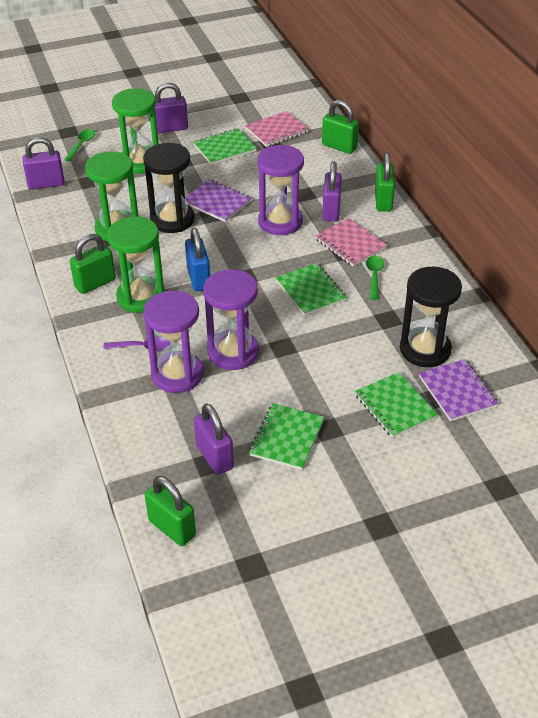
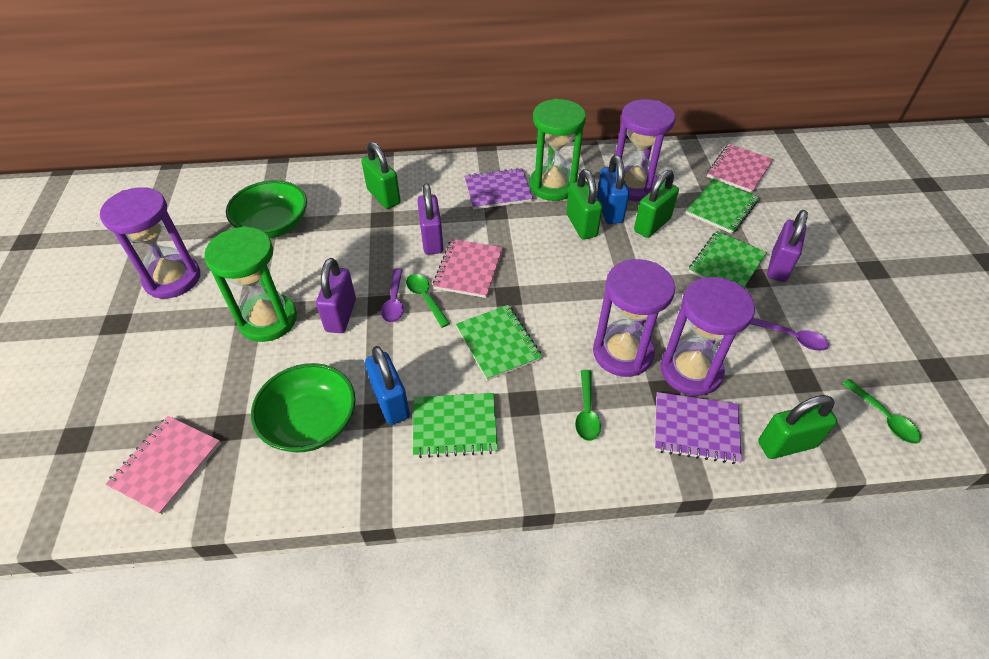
black hourglass: [143,143,195,233] [400,267,462,367] = 2 -> none = 0
blue padlock: [185,228,210,291] = 1 -> [365,346,410,425] [597,155,629,224] = 2
green bowl: none = 0 -> [226,180,307,238] [251,363,355,452] = 2
green hourglass: [85,151,139,241] [107,216,165,313] [112,89,159,174] = 3 -> [204,226,297,342] [529,99,586,201] = 2
green spoon: [64,129,95,162] [366,256,384,300] = 2 -> [406,274,450,328] [575,370,601,441] [842,379,921,444] = 3
pink notebook: [245,111,309,147] [315,218,387,266] = 2 -> [106,416,221,515] [433,239,503,298] [707,144,773,193] = 3
purple hourglass: [143,291,204,393] [203,269,259,370] [257,145,304,235] = 3 -> [100,187,200,299] [593,259,675,377] [616,99,675,201] [660,277,755,396] = 4
purple padlock: [22,137,65,190] [155,83,188,133] [194,403,234,475] [322,162,342,222] = 4 -> [316,258,356,333] [417,183,443,255] [767,210,808,282] = 3
purple spoon: [103,337,171,351] = 1 -> [381,268,403,323] [750,318,829,351] = 2

